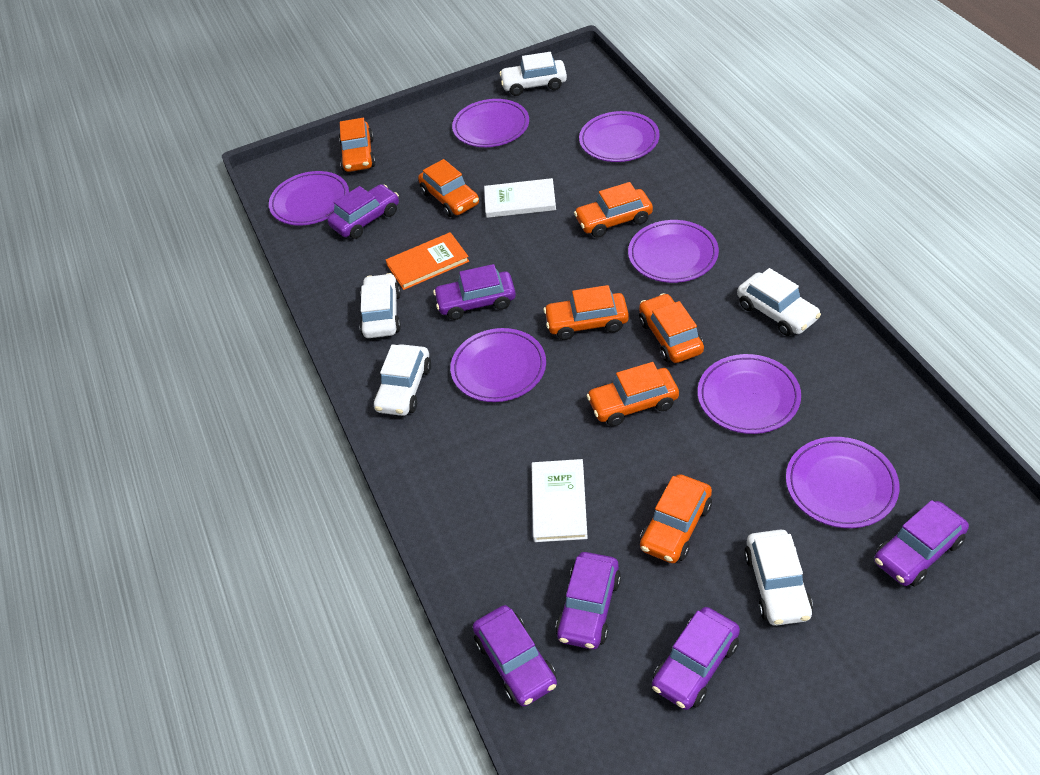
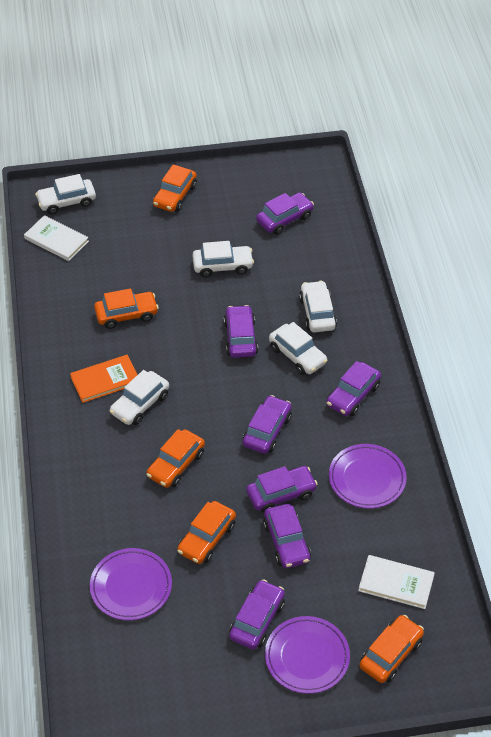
orange car: [339,118,376,172] [418,159,479,217] [543,285,629,340] [574,182,653,238] [586,362,679,426] [639,293,704,363] [640,474,712,563] = 7 -> [94,288,159,329] [146,429,205,488] [153,164,197,212] [177,501,236,564] [359,615,424,683] = 5
purple car: [327,184,399,239] [433,264,516,320] [473,605,557,707] [556,552,621,649] [652,607,740,710] [874,500,969,587] = 6 -> [224,305,258,358] [229,579,285,650] [243,395,292,454] [246,466,318,513] [256,192,314,235] [263,504,311,568] [326,361,381,416] = 7
purple plate: [269,171,349,226] [450,328,546,402] [452,99,529,147] [579,111,660,162] [628,220,719,283] [698,354,801,434] [786,437,900,528] = 7 -> [90,548,172,620] [265,616,350,694] [329,444,407,508] = 3

